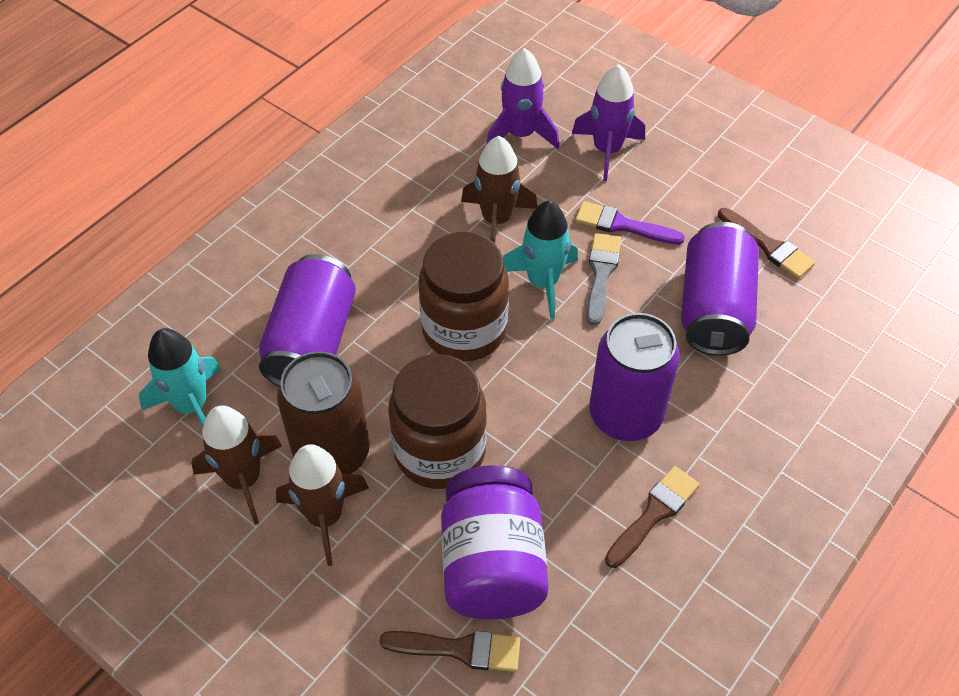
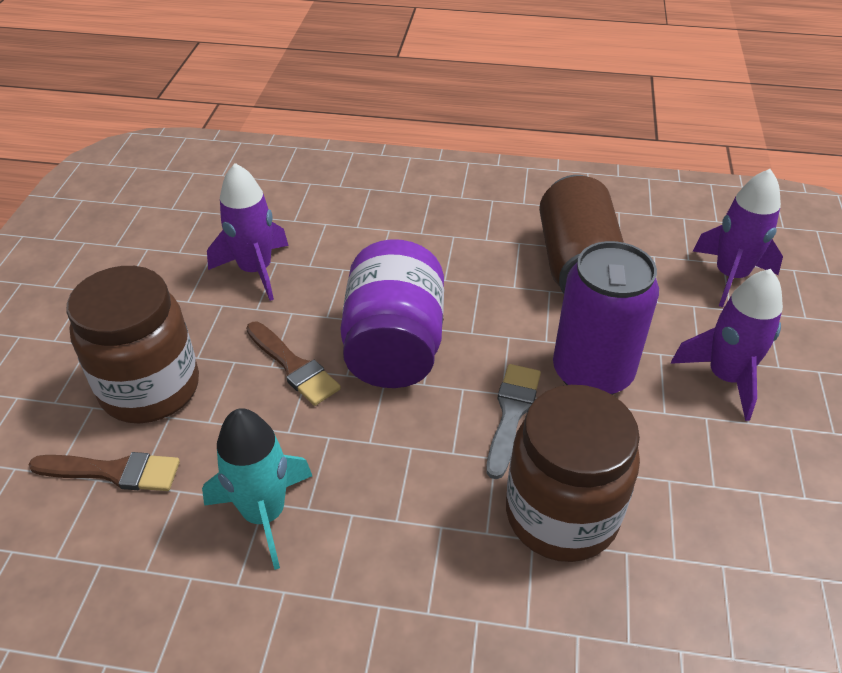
brown brush: [380,631,520,672] [605,466,700,568] [718,208,815,279] = 3 -> [28,452,180,491] [246,322,341,406] = 2
brown rocket: [191,406,282,525] [276,444,369,566] [461,136,537,243] = 3 -> none = 0
purple brush: [575,201,685,245] = 1 -> none = 0
purple can: [259,254,356,386] [589,313,680,441] [681,222,759,356] = 3 -> [553,241,659,395] = 1
purple rocket: [486,48,559,149] [572,64,645,181] = 2 -> [207,163,289,301] [671,269,783,421] [693,169,783,307] = 3
turquoise rocket: [139,328,222,426] [503,200,578,319] = 2 -> [202,408,312,570] = 1

